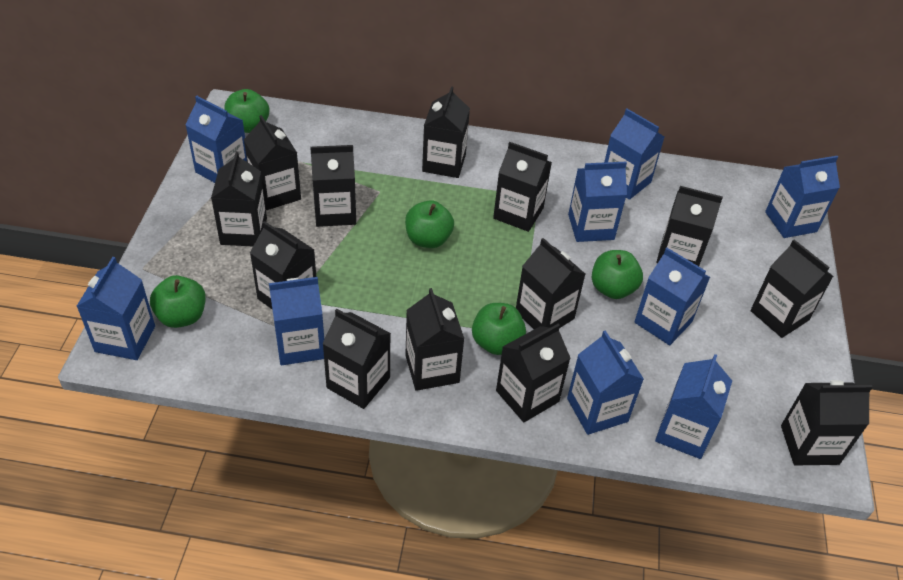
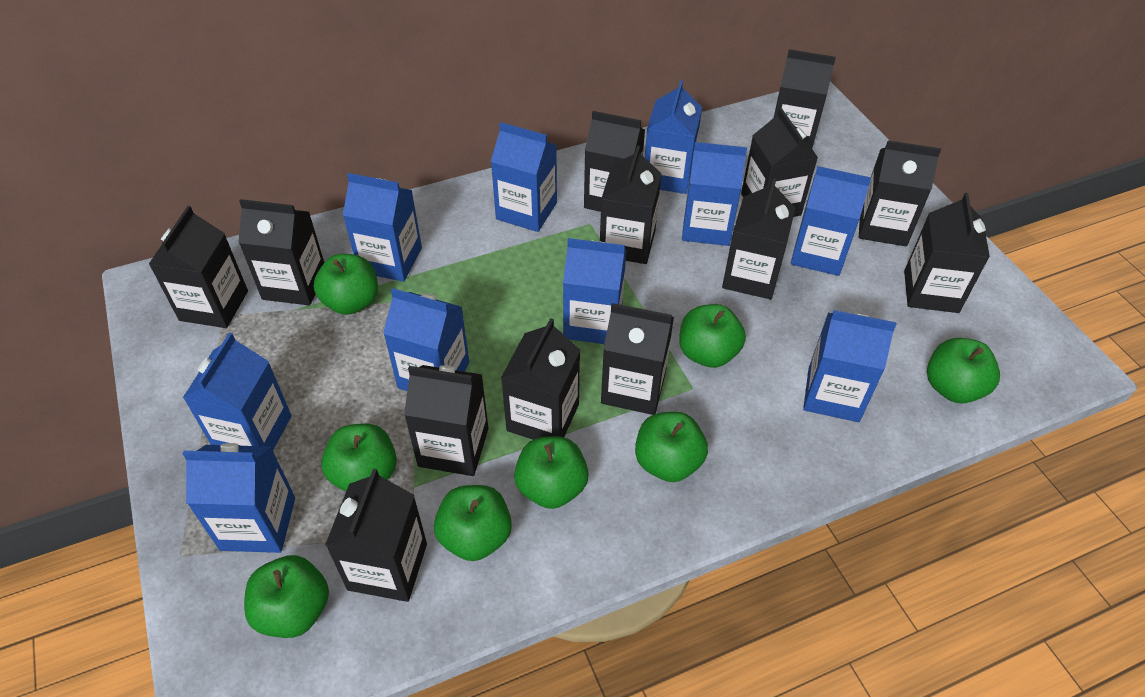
blue carton: [77,257,155,360] [185,96,247,183] [269,277,324,365] [567,330,644,435] [568,162,627,242] [604,109,664,200] [634,248,710,345] [655,354,732,459] [765,156,840,238] = 9 -> [183,333,291,450] [183,443,295,553] [343,173,422,282] [383,288,469,391] [491,122,557,232] [563,238,627,344] [645,80,702,194] [682,142,747,246] [791,166,871,276] [803,310,897,422] = 10
green apple: [150,275,206,328] [224,89,270,133] [405,200,454,248] [472,303,526,355] [592,250,643,299] = 5 -> [244,555,329,638] [314,254,378,315] [321,423,397,491] [434,485,512,561] [514,436,589,509] [635,412,708,482] [679,304,746,368] [927,338,1000,403] = 8

